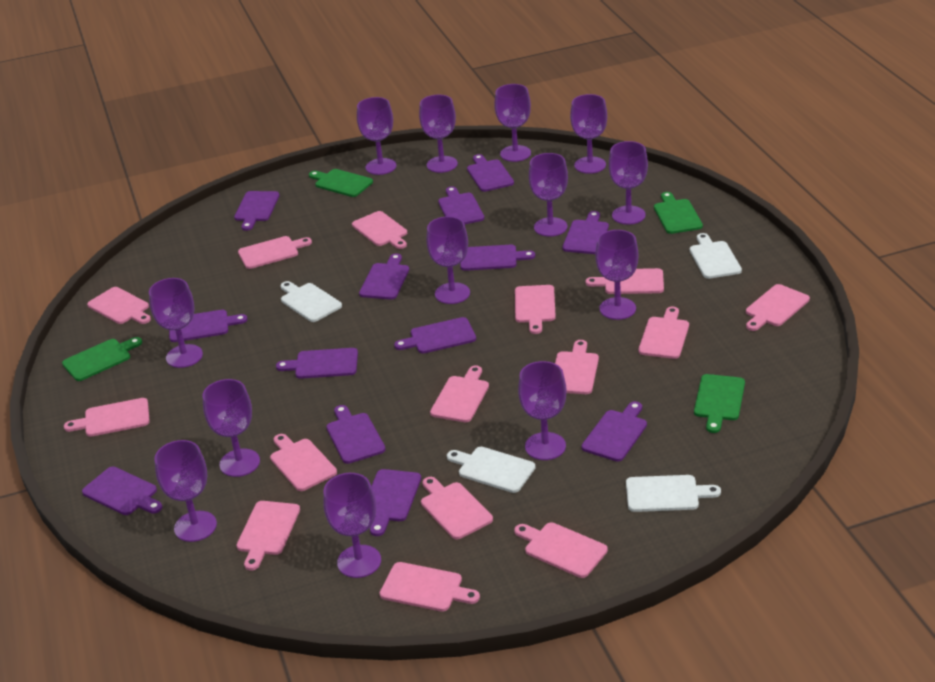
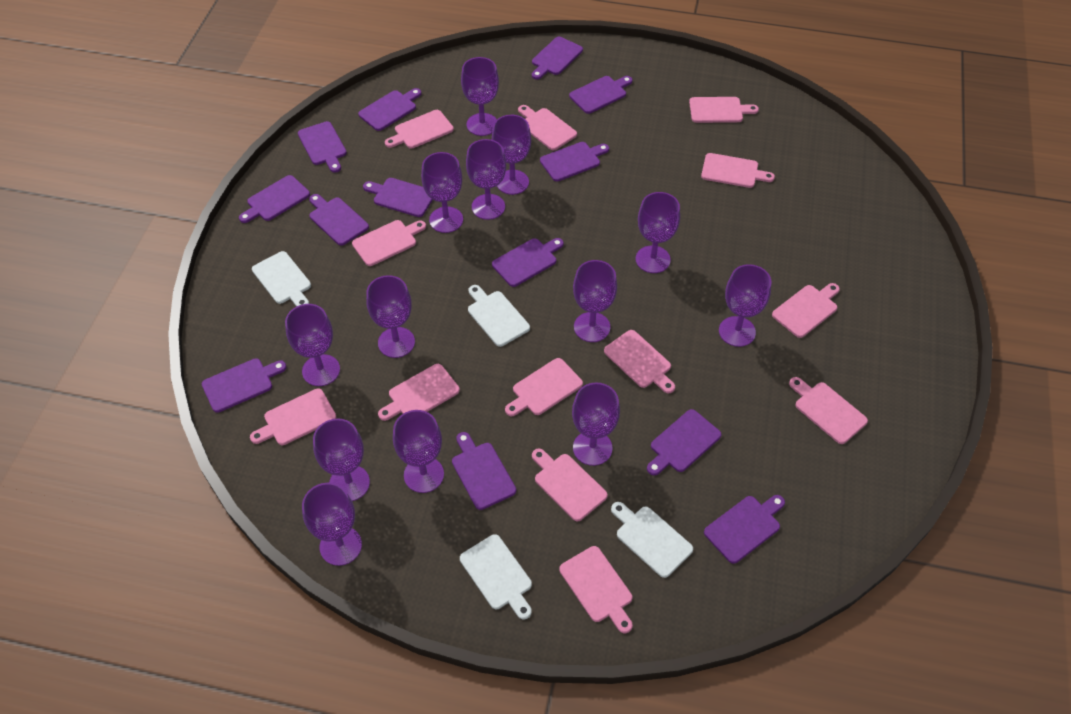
green cutting board: [62,337,142,381] [309,169,373,197] [654,192,703,234] [694,374,745,433] = 4 -> none = 0
pink cutting board: [64,398,150,437] [87,287,151,324] [236,501,300,570] [238,236,312,269] [270,434,337,491] [352,211,407,249] [380,562,480,612] [421,477,493,539] [430,366,489,422] [514,522,608,578] [515,285,556,334] [555,340,599,394] [585,268,664,294] [638,307,689,359] [746,284,810,331] = 15 -> [250,389,336,445] [352,220,426,266] [378,364,460,421] [385,110,454,149] [505,358,583,416] [518,105,577,150] [532,449,608,521] [559,546,633,633] [604,330,675,393] [689,97,759,123] [701,153,775,188] [772,283,840,338] [789,377,868,444] = 13

